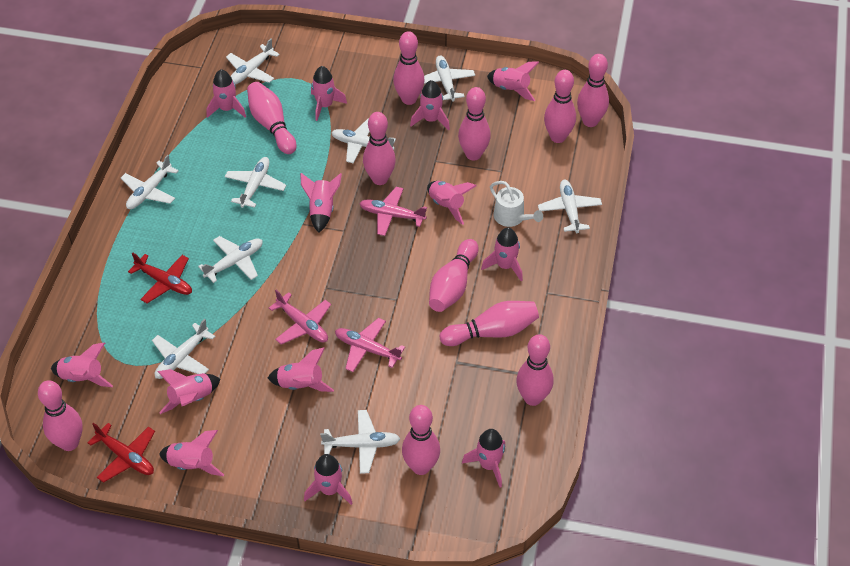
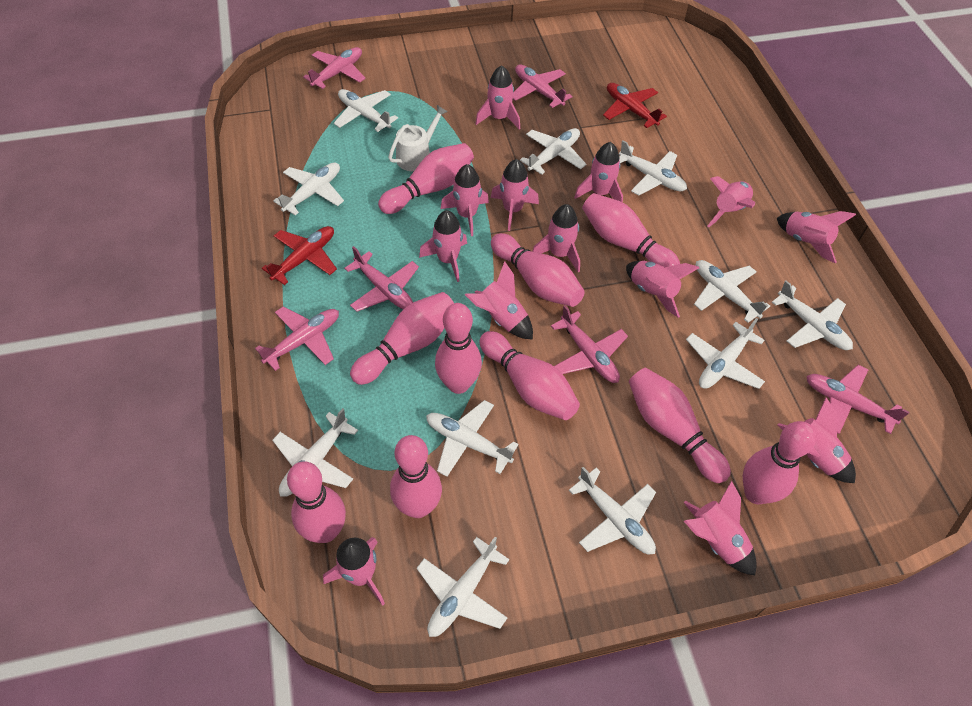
pink bowling pin: [38,380,83,451] [247,82,296,154] [363,112,396,185] [393,31,425,105] [402,405,440,475] [429,239,479,312] [440,301,539,346] [458,87,491,161] [516,334,554,406] [544,70,576,143] [577,54,609,127] = 11 -> [287,462,346,543] [350,292,454,385] [378,143,474,214] [390,435,442,518] [435,303,482,394] [479,331,580,420] [491,233,585,307] [582,193,680,267] [628,367,731,483] [743,421,816,504] = 10
pink plane: [269,290,331,344] [335,318,405,372] [359,187,427,236] = 3 -> [255,306,339,371] [303,47,366,89] [344,246,419,312] [513,65,572,108] [551,305,628,383] [806,365,909,434] = 6
white plane: [121,155,179,209] [152,319,216,379] [198,236,263,283] [225,157,286,208] [226,39,280,85] [320,410,400,474] [331,119,396,164] [424,55,475,102] [538,180,602,233] = 9 -> [273,163,344,215] [273,408,358,497] [334,89,398,132] [417,537,510,637] [426,400,519,477] [520,128,586,175] [569,467,656,554] [619,140,687,196] [686,318,765,389] [694,260,770,323] [772,281,853,350] = 11

